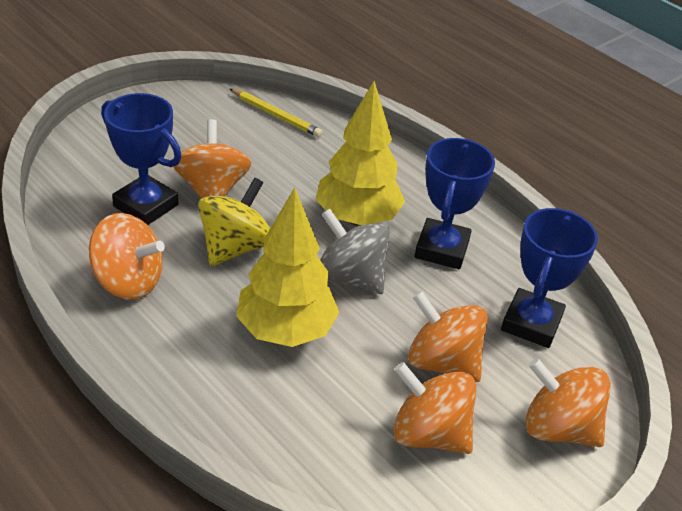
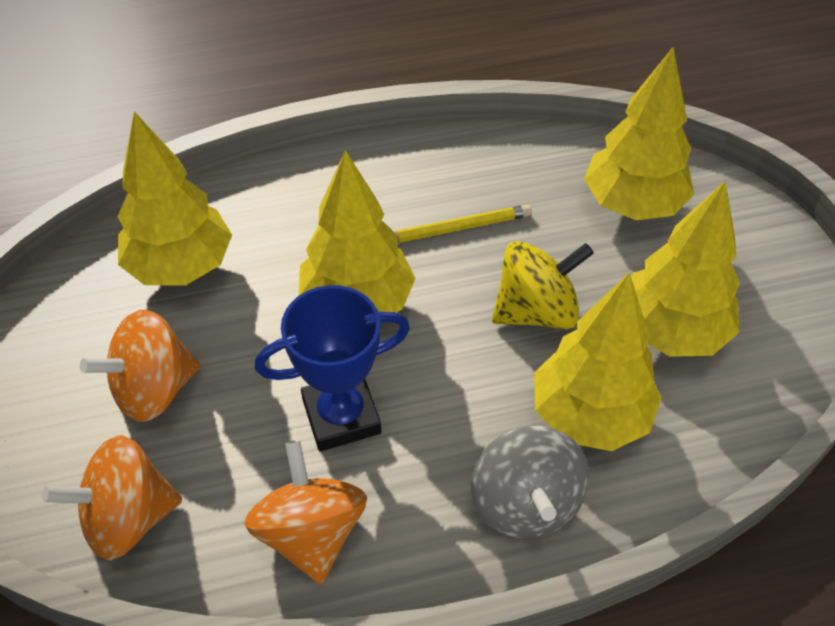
blue trophy: [101,93,182,225] [415,138,495,269] [501,208,598,348] = 3 -> [255,285,410,451] = 1
orange spinning top: [89,213,165,300] [173,119,251,199] [393,362,476,454] [408,291,488,382] [525,358,611,447] = 5 -> [42,435,182,560] [80,310,200,422] [244,440,367,584] = 3
yellow tree: [236,187,339,347] [316,81,405,226] = 2 -> [118,111,232,285] [299,150,416,312] [534,273,662,451] [584,47,694,220] [631,181,740,357] = 5

